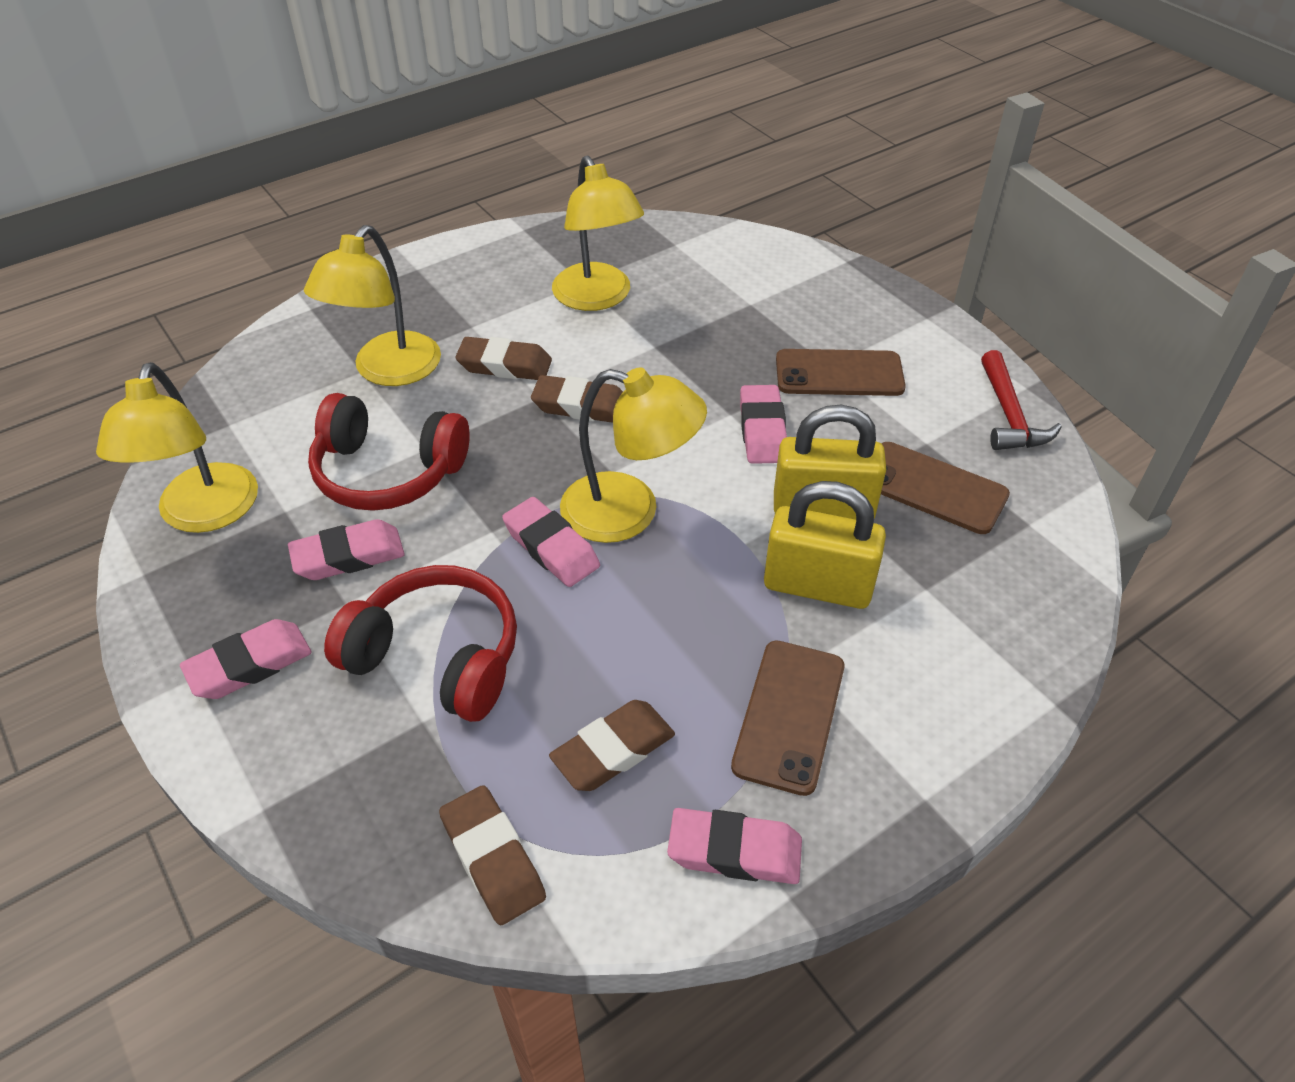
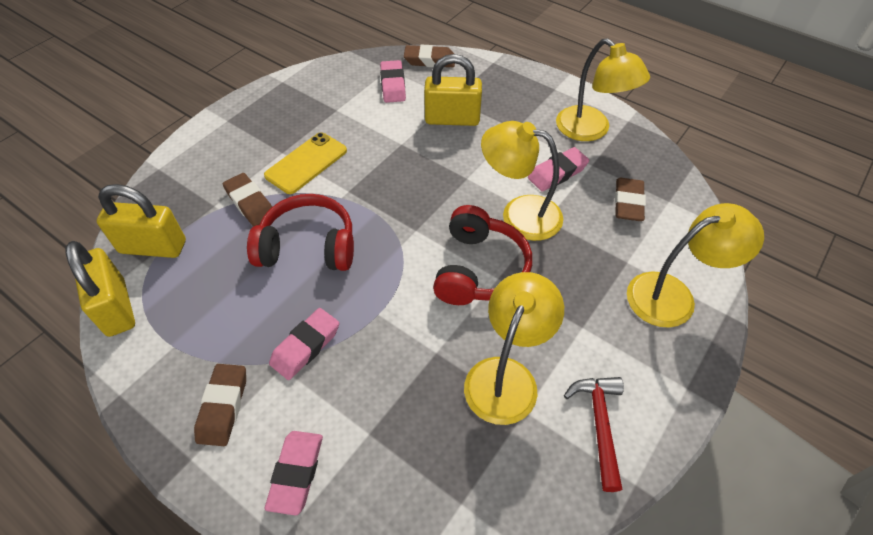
brown phone: [731,641,844,796] [776,349,906,396] [881,442,1010,534] = 3 -> none = 0
pink eraser: [180,619,312,699] [288,519,405,580] [502,497,600,587] [667,808,802,884] [740,385,787,464] = 5 -> [265,431,323,515] [269,308,339,380] [380,60,406,103] [528,147,589,191] = 4
yellow padlock: [764,481,886,609] [774,405,886,520] = 2 -> [65,241,135,337] [97,184,186,258] [424,54,482,126] = 3
yellow phone: none = 0 -> [264,132,347,194] = 1

